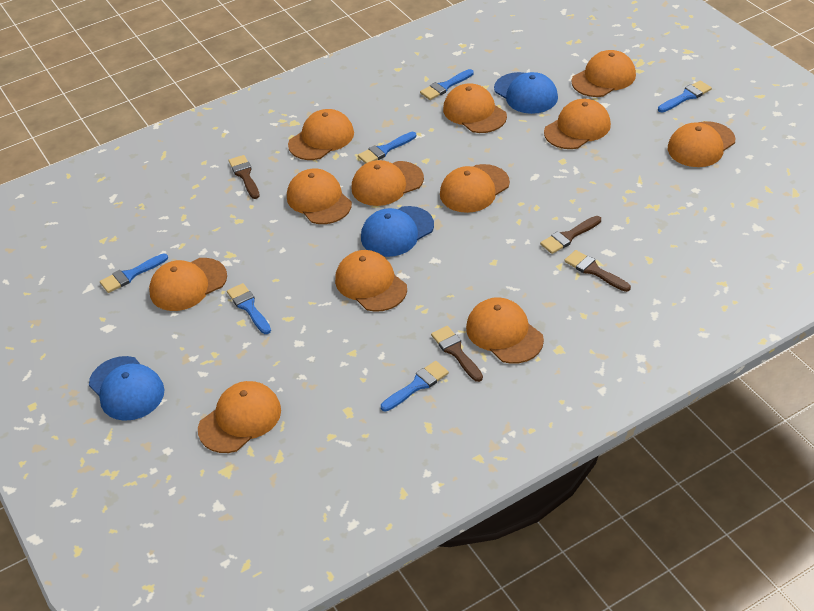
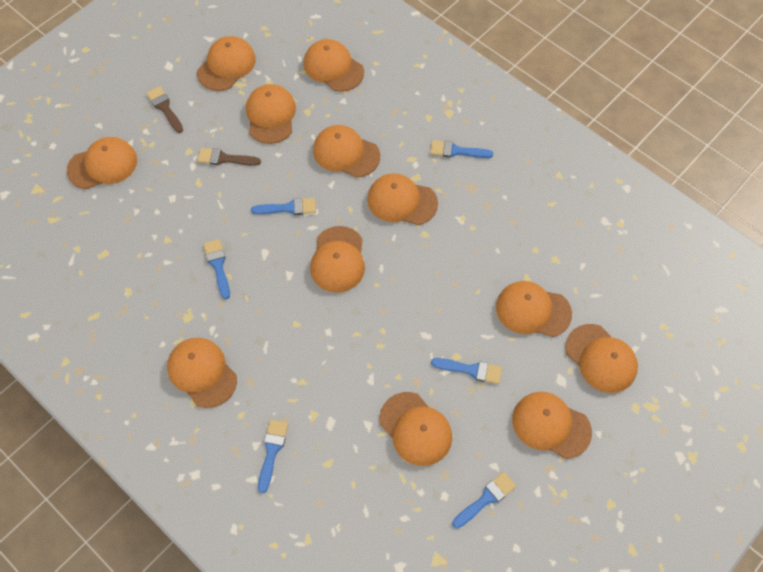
blue cap: [89,356,164,421] [361,206,434,257] [494,72,558,114] = 3 -> none = 0
brown brush: [229,155,260,199] [431,326,483,382] [540,216,601,254] [564,250,631,292] = 4 -> [146,86,183,133] [197,148,261,166] = 2

